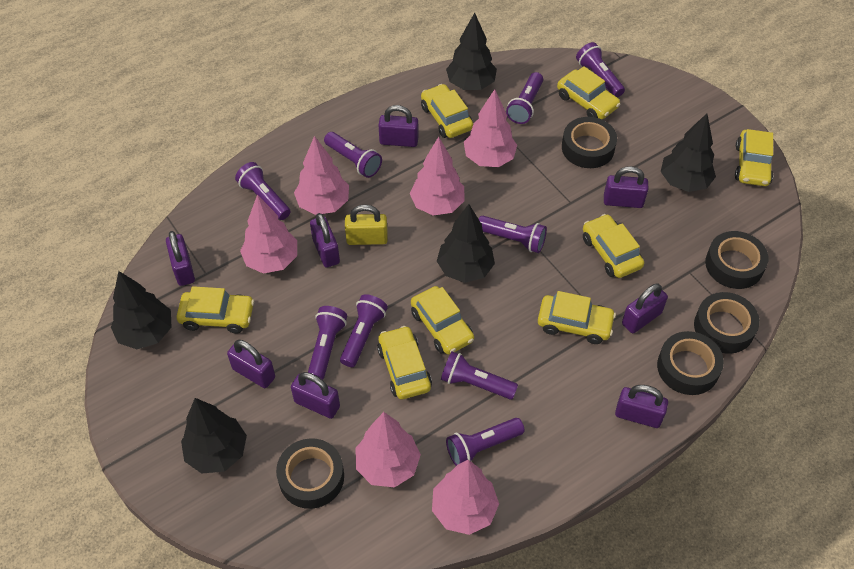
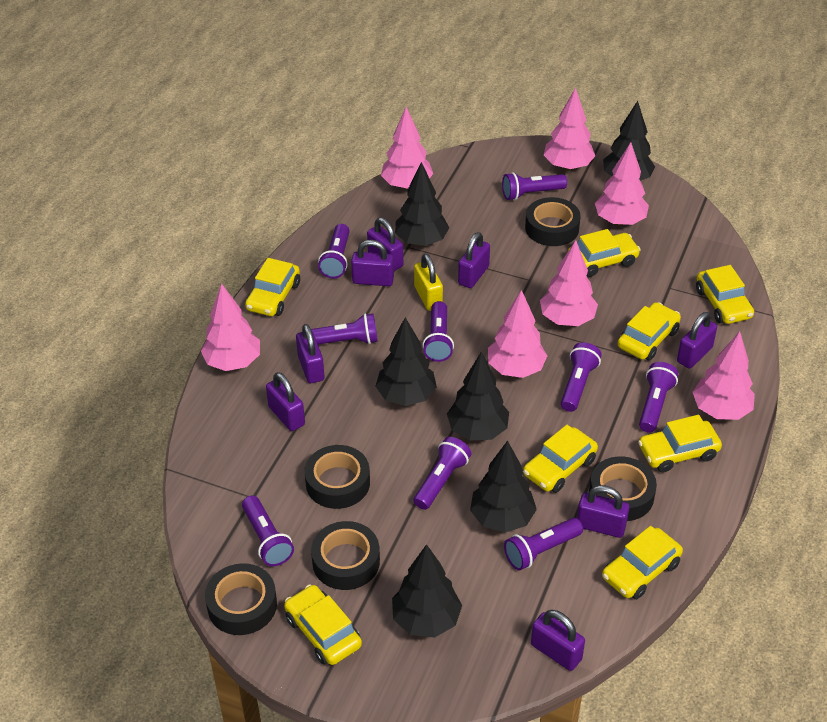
black tree: [111,271,171,349] [181,398,247,474] [437,204,495,283] [446,13,497,90] [661,113,716,192] = 5 -> [375,317,437,406] [392,544,462,638] [395,162,449,246] [447,352,509,440] [470,440,537,533] [603,101,655,181] = 6
pink tree: [240,195,297,274] [294,136,349,215] [355,412,421,487] [410,137,465,215] [432,460,499,535] [464,89,517,167] = 6 -> [201,283,260,371] [381,107,433,190] [488,290,547,378] [540,240,598,326] [544,88,595,171] [595,142,649,226] [692,332,755,420] = 7

